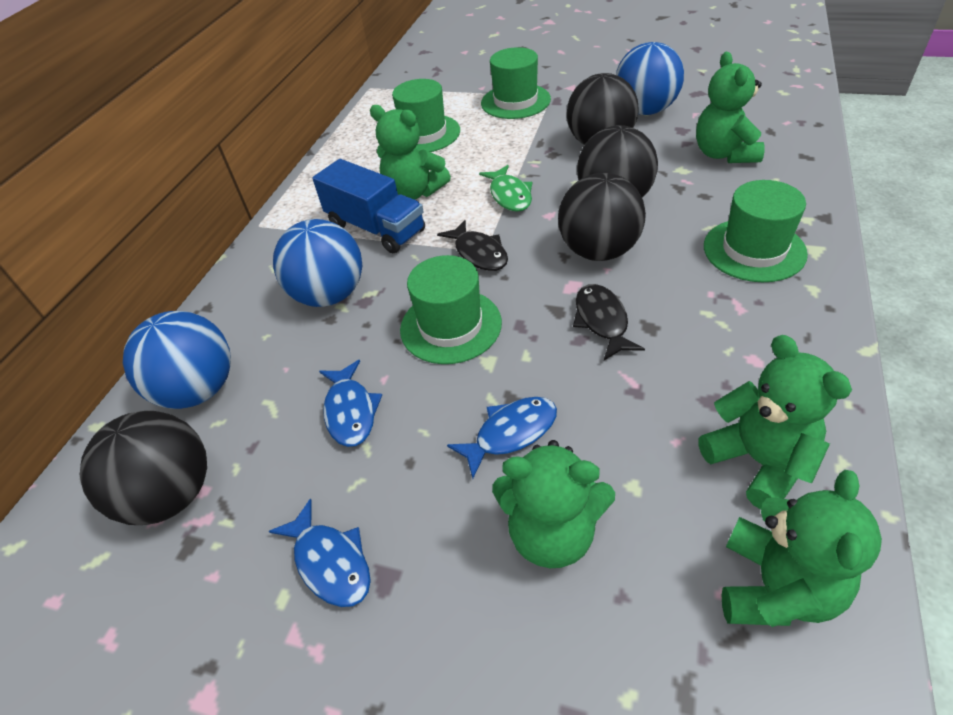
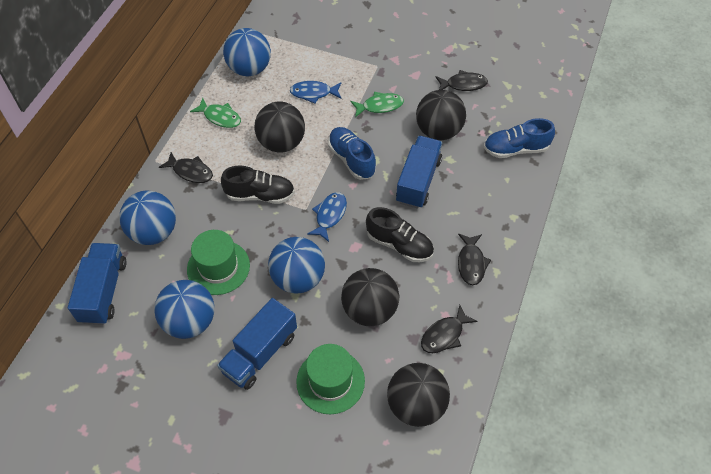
black fish: [437,220,508,271] [573,284,645,360] = 2 -> [159,152,213,183] [421,305,478,353] [435,70,488,91] [458,234,491,285] = 4
black shoe: none = 0 -> [221,165,295,204] [366,207,434,262] = 2
blue ball: [123,311,231,409] [273,219,362,307] [616,42,684,115] = 3 -> [119,190,176,245] [154,280,214,339] [223,28,271,76] [268,237,325,294] = 4
blue fish: [269,498,371,607] [319,360,382,447] [447,397,557,479] = 3 -> [290,81,341,104] [307,192,347,242] = 2
blue shoe: none = 0 -> [328,127,376,180] [484,118,555,158] = 2
blue truck: [312,159,425,253] = 1 -> [68,243,127,325] [217,298,297,390] [396,136,442,209] = 3
green fish: [479,165,532,212] = 1 -> [190,98,241,128] [351,92,404,117] = 2
green hat: [392,79,460,152] [400,255,502,364] [481,47,551,119] [704,180,808,282] = 4 -> [187,230,250,295] [296,344,365,414] = 2
green teddy bear: [370,105,451,200] [492,440,615,568] [696,52,765,163] [698,335,852,509] [722,470,882,627] = 5 -> none = 0

